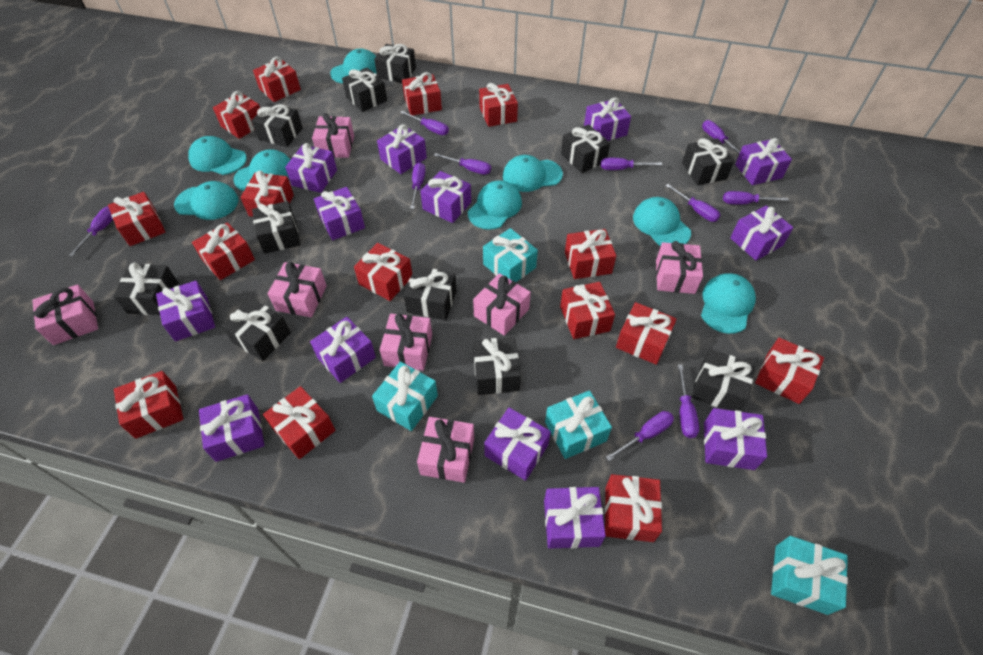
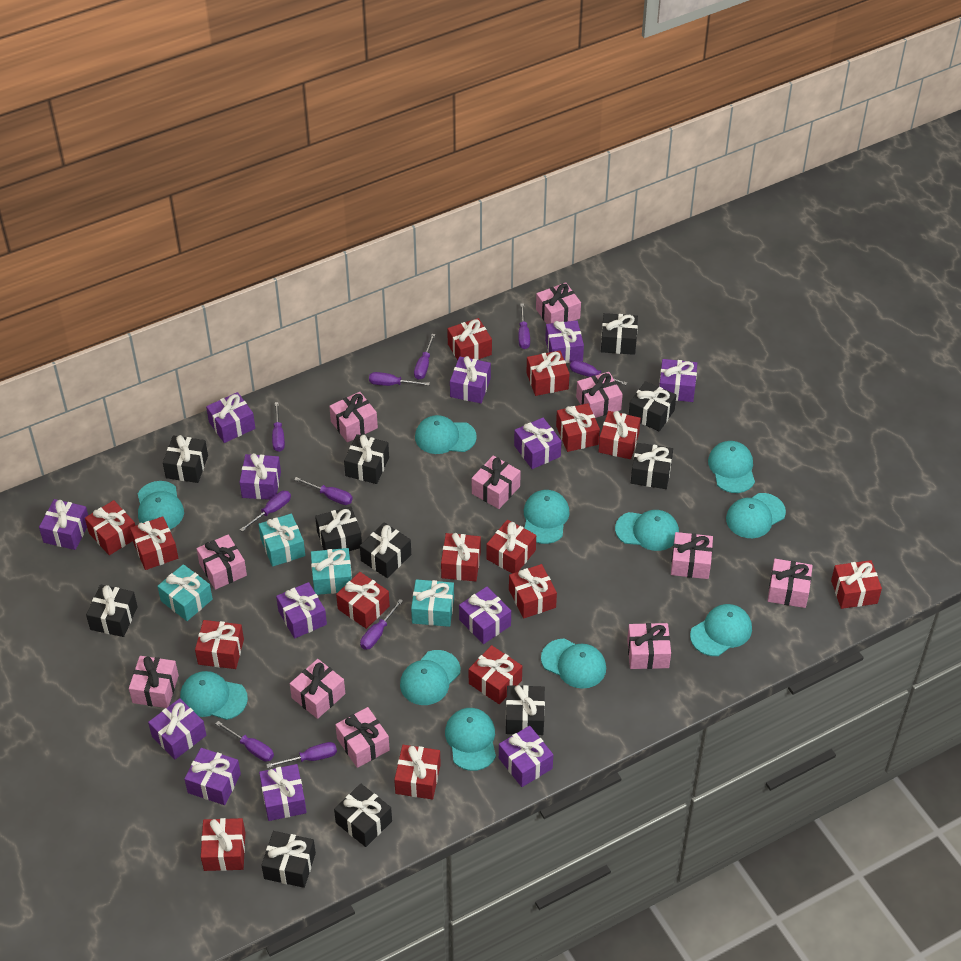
pink gift: [32,285,98,345] [268,262,327,317] [312,113,354,158] [380,314,432,371] [417,417,474,483] [473,273,531,336] [656,241,703,294] = 7 -> [129,656,179,708] [196,535,247,590] [290,659,345,719] [329,392,378,442] [335,707,390,768] [472,456,521,509] [536,282,581,324] [576,372,623,418] [627,623,671,669] [671,532,713,579] [768,559,813,608] = 11
turquoise cap: [174,181,239,220] [188,136,247,175] [234,149,291,191] [330,49,377,83] [468,180,522,230] [503,155,563,192] [633,197,691,246] [701,273,756,334] = 8 -> [138,481,184,529] [180,671,248,720] [400,650,460,705] [415,415,477,454] [445,708,496,771] [524,490,569,544] [541,639,606,689] [615,510,679,551] [690,604,752,656] [708,441,755,493] [726,493,786,538] = 11

